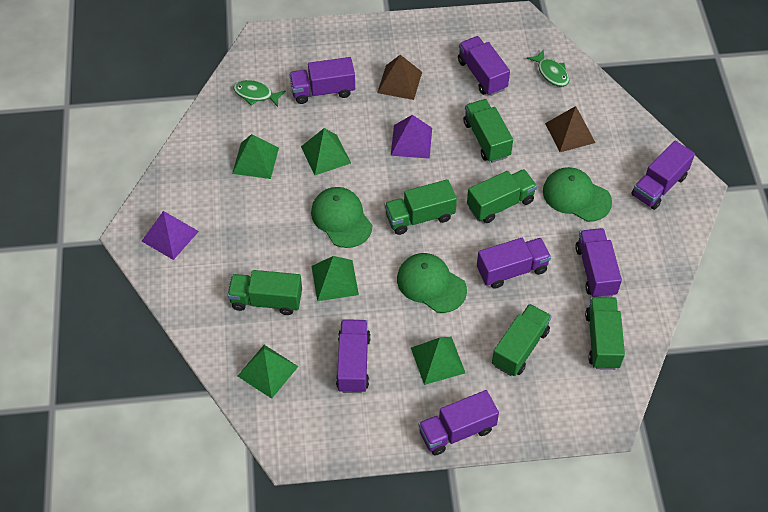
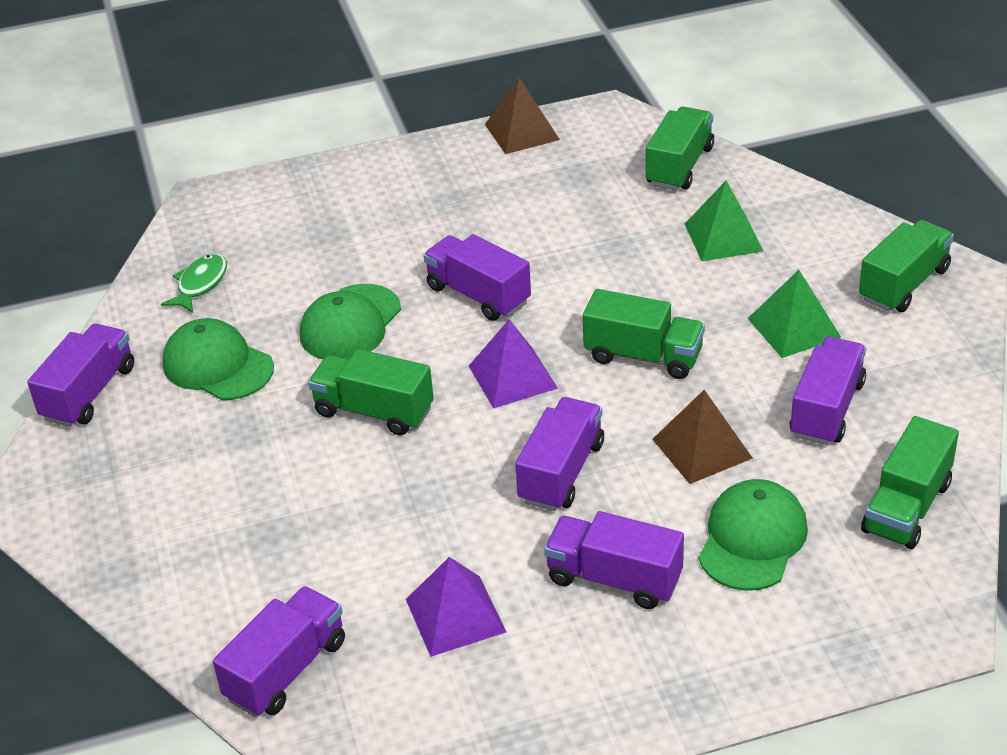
green fish: [233,80,286,107] [527,49,569,87] = 2 -> [161,254,227,313] = 1
green pyramid: [232,134,279,179] [238,345,299,399] [301,128,351,175] [311,256,359,301] [411,337,465,385] = 5 -> [685,181,763,261] [748,270,842,358] = 2
green truck: [228,270,302,315] [385,179,457,235] [463,99,513,163] [467,169,537,223] [492,304,552,376] [585,297,625,370] = 6 -> [308,349,434,435] [583,289,705,379] [646,107,714,190] [859,220,954,312] [861,416,959,549] = 5
purple truck: [289,57,355,104] [336,319,370,393] [418,390,499,455] [458,36,510,96] [477,238,551,289] [575,228,622,297] [631,140,695,210] = 7 -> [27,324,134,427] [213,586,345,717] [423,234,531,321] [515,397,604,511] [544,511,684,609] [790,337,866,445] = 6

